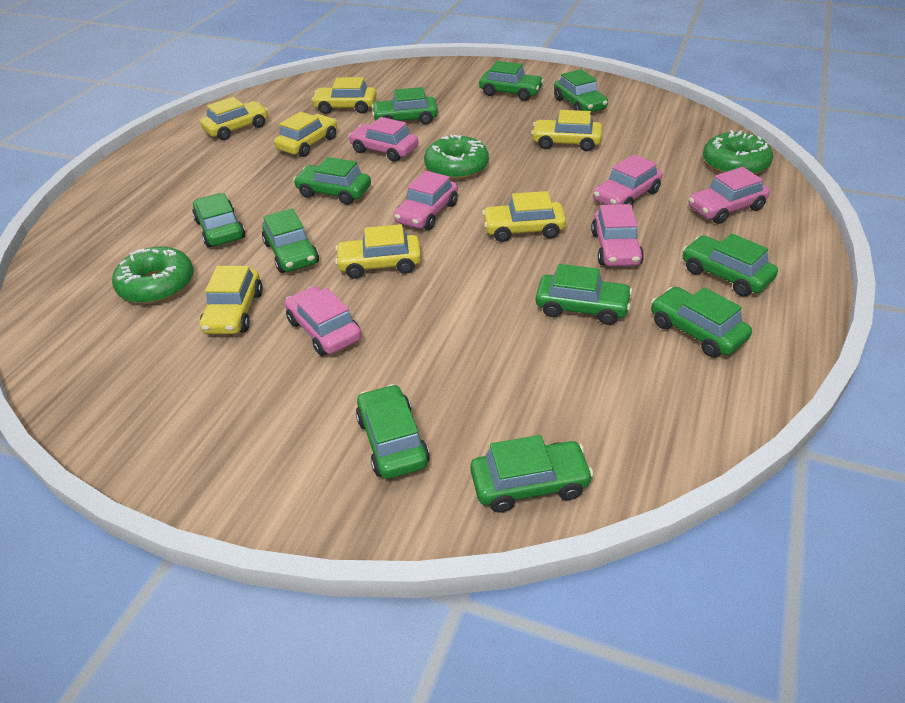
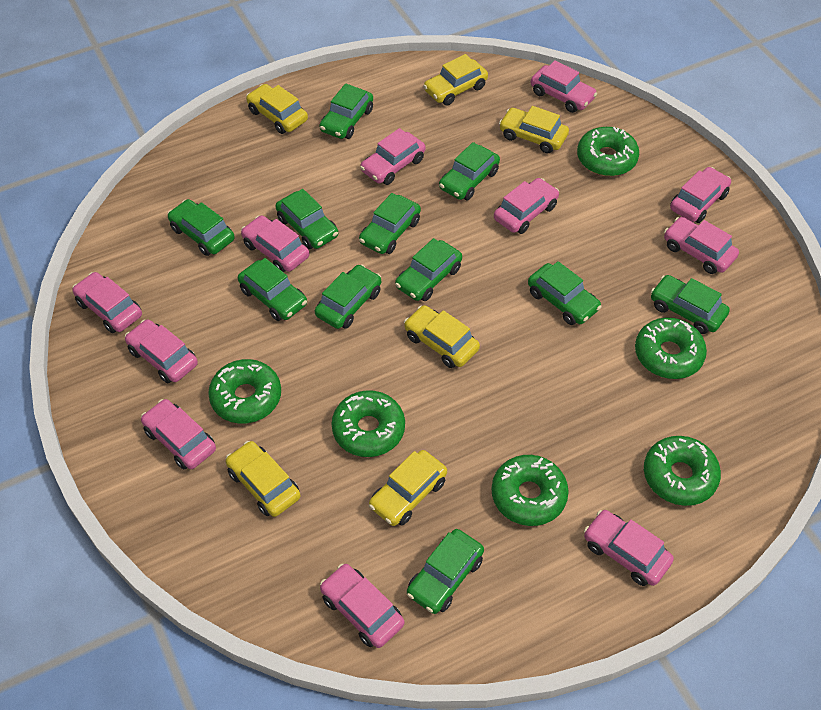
green donut: [112,247,194,304] [424,134,489,180] [703,130,773,175] = 3 -> [208,359,281,424] [332,390,405,457] [491,455,569,526] [577,127,639,176] [635,318,707,379] [644,436,721,506] = 6
pink car: [285,286,361,356] [348,117,419,162] [394,171,458,230] [591,204,644,266] [593,154,663,205] [688,167,770,224] = 6 -> [73,272,142,333] [125,319,198,383] [141,399,216,469] [241,215,309,272] [320,564,404,648] [360,128,426,185] [494,178,559,234] [531,60,597,113] [584,510,674,586] [664,217,739,274] [670,167,731,223] = 11
yellow car: [200,97,268,140] [200,266,263,334] [274,112,337,157] [311,77,377,114] [335,224,421,279] [482,191,566,242] [531,110,602,151] = 7 -> [226,441,300,517] [246,84,308,134] [369,450,447,526] [404,305,480,368] [423,54,488,106] [499,106,569,154] = 6

